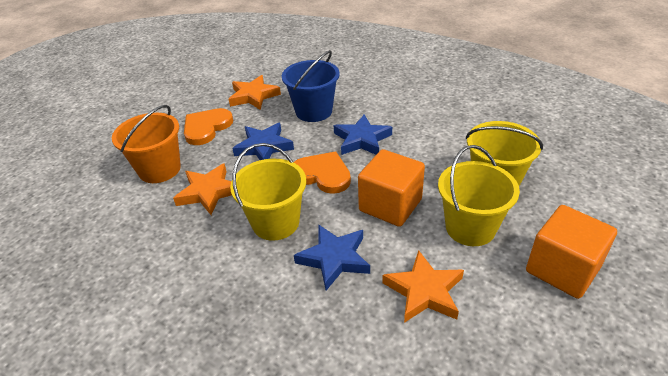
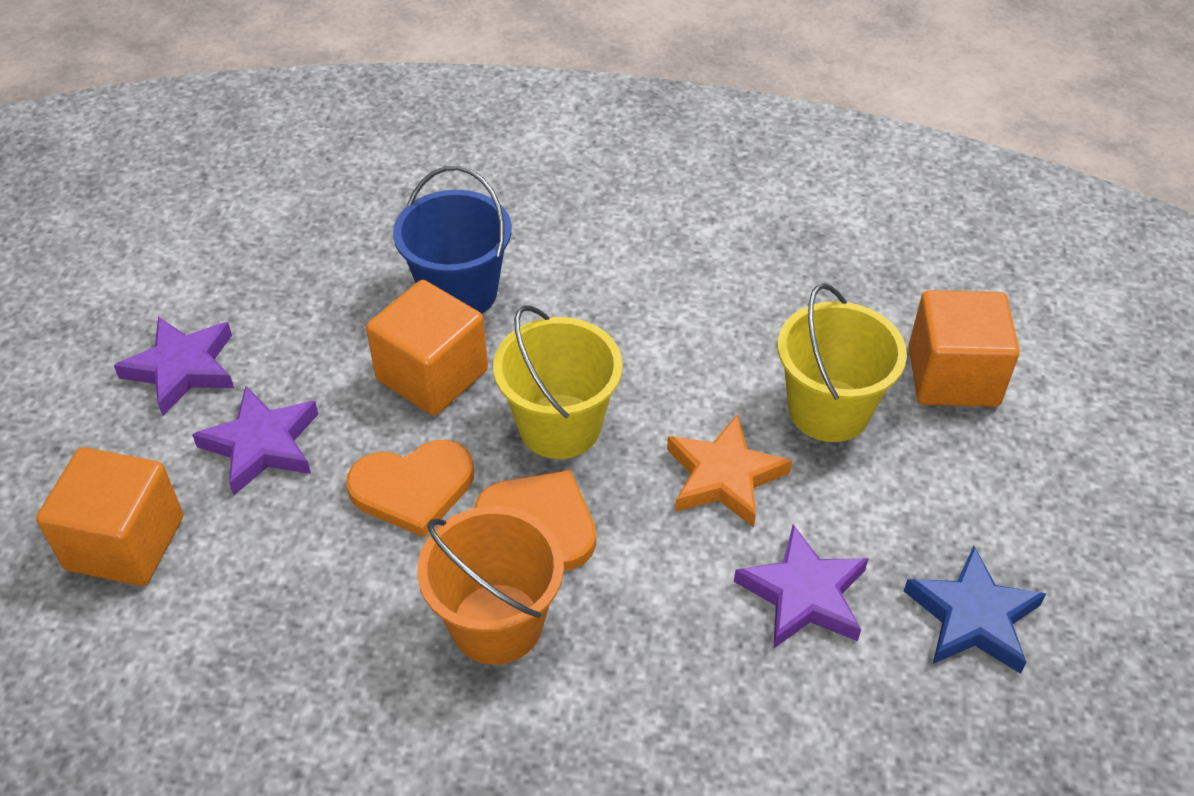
blue star: [232,123,294,160] [294,224,370,290] [333,114,392,155] = 3 -> [904,546,1046,674] = 1
orange cube: [358,149,425,227] [526,205,617,299] = 2 -> [36,447,183,586] [366,280,488,416] [909,290,1020,407] = 3
orange star: [173,163,232,215] [229,75,281,110] [382,250,464,323] = 3 -> [667,414,792,528] = 1
purple star: none = 0 -> [114,317,234,416] [192,386,318,495] [734,524,869,649] = 3
yellow bucket: [230,143,306,241] [438,145,520,246] [466,121,543,186] = 3 -> [493,305,623,459] [778,283,907,442] = 2

